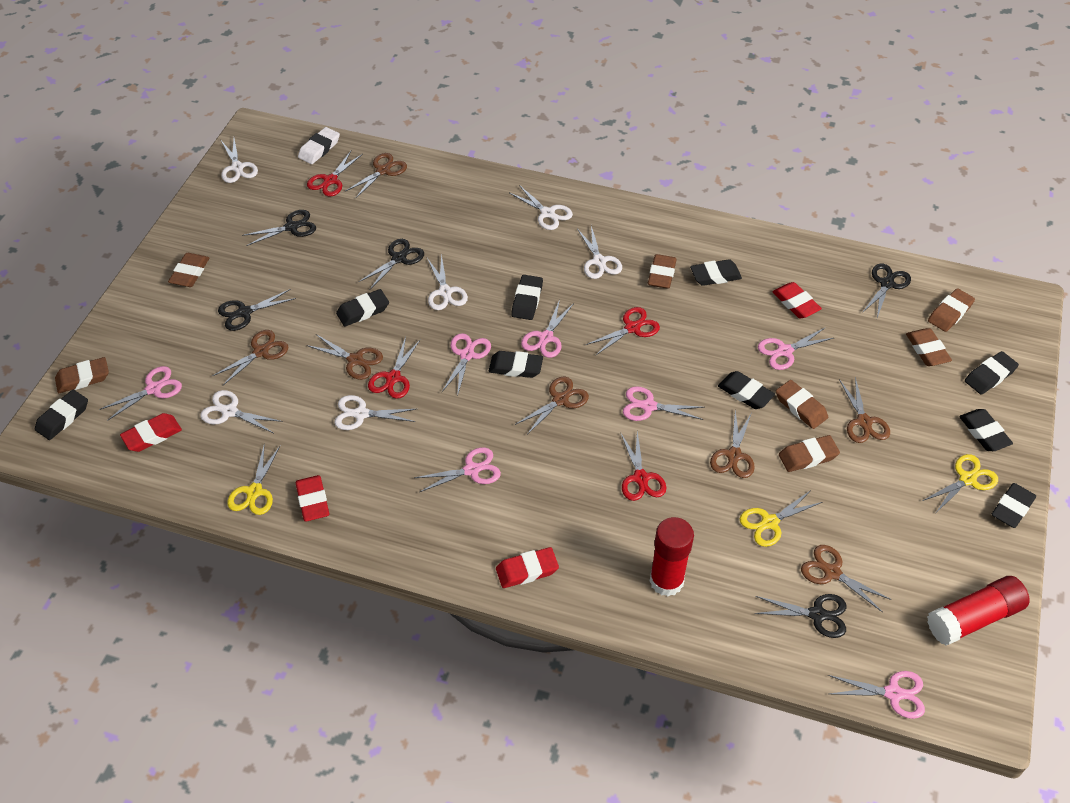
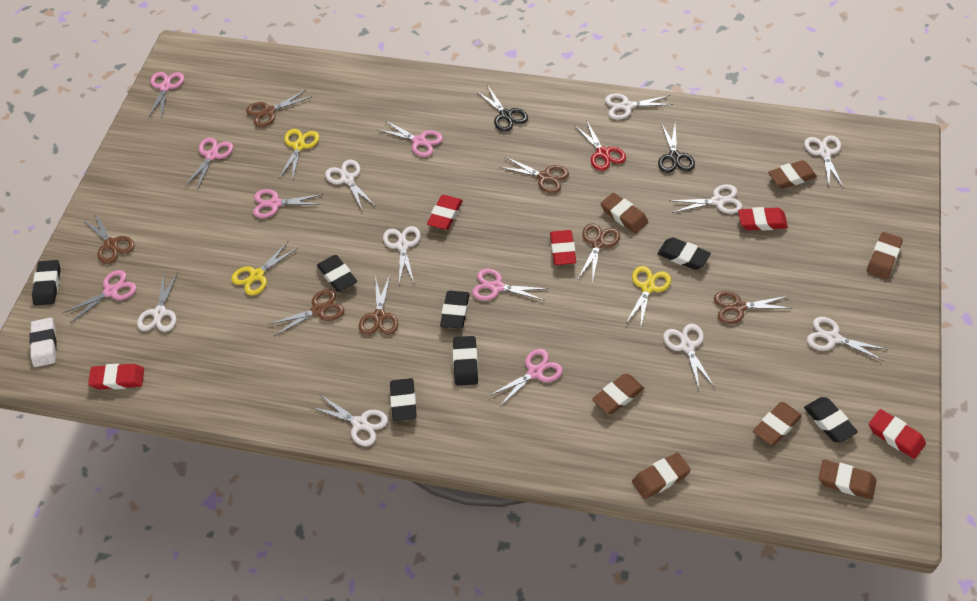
black eraser: [35,389,88,440] [336,289,389,327] [489,351,543,378] [511,275,543,320] [690,259,742,286] [718,371,775,409] [959,409,1013,451] [965,351,1019,395] [992,483,1036,528] = 9 -> [32,260,61,305] [317,255,357,292] [390,378,417,421] [440,291,470,329] [453,336,478,386] [658,238,711,270] [804,397,858,443] = 7
black scissors: [218,289,296,331] [242,210,316,246] [359,239,424,289] [754,594,846,638] [862,263,911,318] = 5 -> [476,85,528,132] [658,123,695,173] = 2
red eraser: [120,413,182,452] [296,475,329,522] [496,547,559,588] [772,282,822,319] = 4 -> [88,364,144,389] [427,195,463,230] [550,230,576,265] [738,207,788,231] [869,409,926,459] = 5
red glue stick: [649,517,694,596] [927,576,1030,645] = 2 -> none = 0
red scissors: [307,150,363,196] [368,337,421,399] [586,307,660,356] [621,431,667,501] = 4 -> [574,120,626,171] = 1
white scissors: [200,390,283,433] [221,138,258,183] [334,395,416,430] [427,254,468,310] [510,185,573,230] [577,226,622,279] = 6 -> [137,271,178,332] [311,395,388,446] [325,160,375,210] [383,226,421,283] [605,93,673,120] [663,324,715,389] [669,184,743,214] [804,135,844,188] [807,317,886,361] = 9

